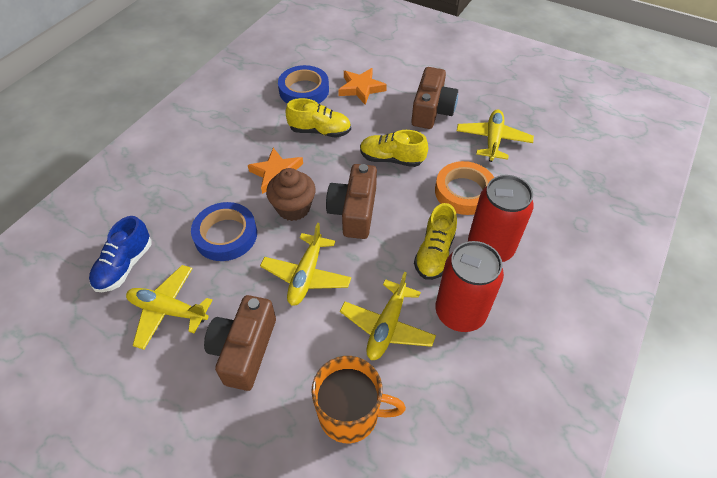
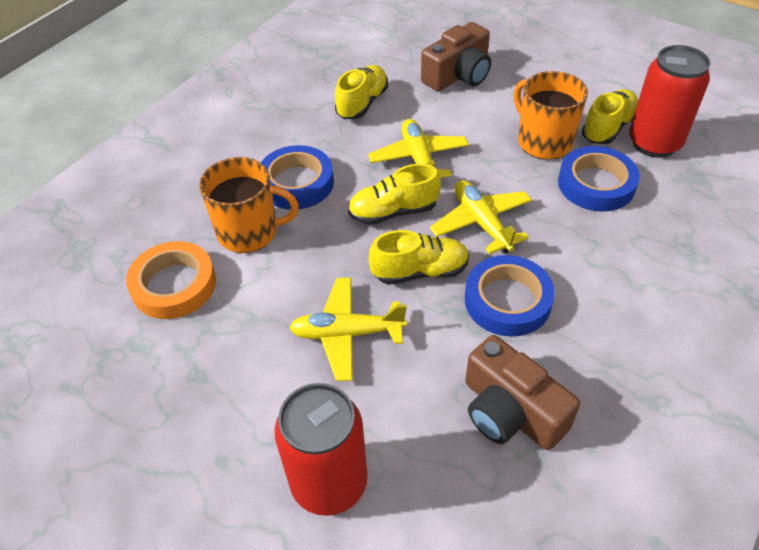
blue shoe: [89,216,152,292] = 1 -> none = 0
blue tape: [191,202,257,261] [278,65,329,104] = 2 -> [261,145,334,209] [465,255,555,337] [558,146,640,212] = 3
brown camera: [204,295,276,391] [326,164,377,239] [411,67,458,129] = 3 -> [421,22,491,91] [465,335,580,450] = 2
brown cupcake: [266,168,316,221] = 1 -> none = 0
orange mug: [311,356,406,443] = 1 -> [199,157,299,253] [514,71,588,160] = 2
orange star: [248,148,303,194] [338,68,387,105] = 2 -> none = 0
yellow plane: [126,265,213,350] [260,223,351,306] [340,272,436,360] [457,109,534,162] = 4 -> [289,277,407,381] [368,119,469,178] [430,180,532,254] = 3
yellow shoe: [286,98,351,138] [360,130,428,167] [414,203,457,280] = 3 -> [335,65,388,119] [348,164,441,225] [369,230,469,285] [582,89,638,144] = 4

